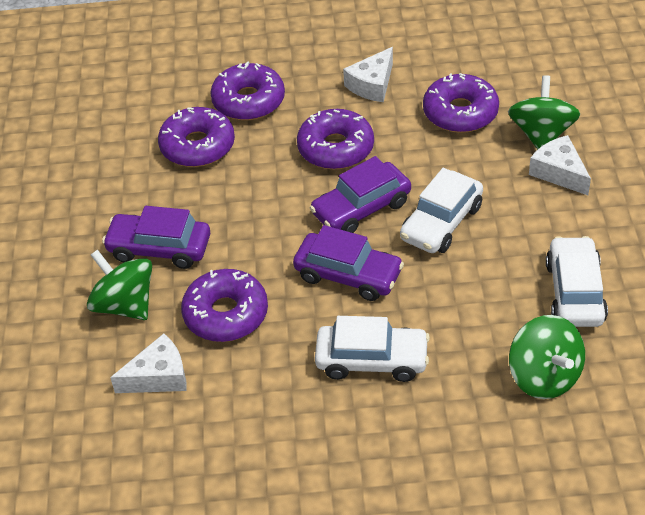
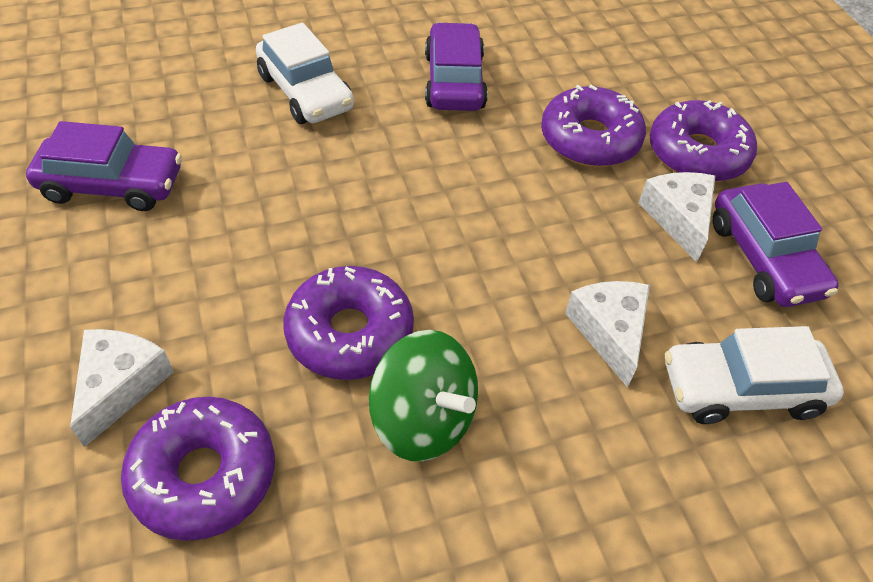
green spinning top: [87,249,152,320] [508,75,580,150] [509,315,585,399] = 3 -> [369,330,478,462] = 1
purple donut: [158,107,235,167] [181,269,268,342] [210,61,285,120] [297,109,374,169] [423,73,499,133] = 5 -> [121,396,275,541] [283,266,414,380] [541,85,646,167] [650,100,757,182] = 4
white car: [315,316,430,382] [400,168,483,253] [546,236,608,327] = 3 -> [256,22,354,124] [665,326,844,424] = 2

